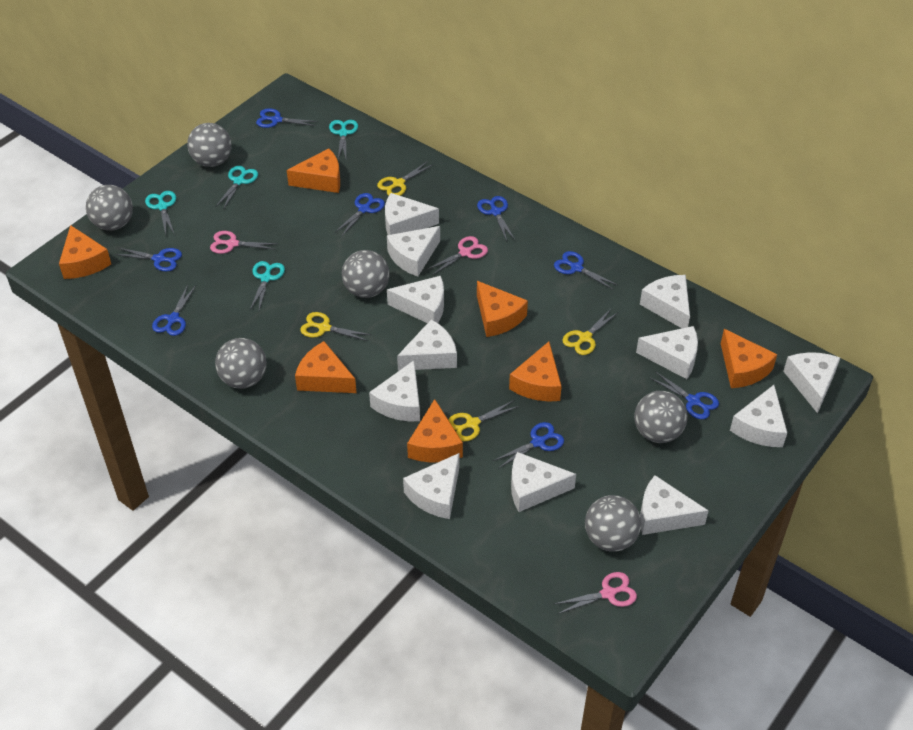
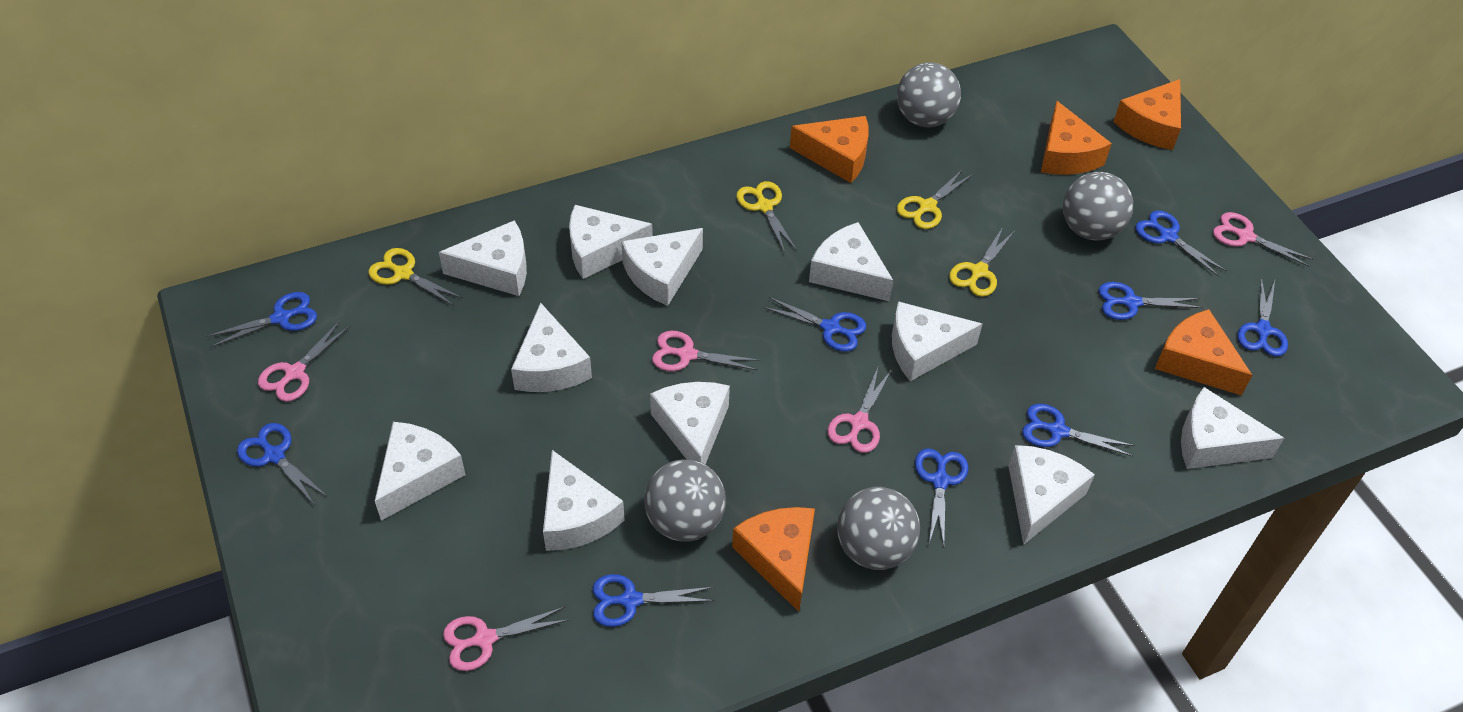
blue scissors: [114,248,182,272] [152,285,196,336] [256,108,318,128] [335,193,385,236] [477,196,515,241] [493,422,564,468] [554,251,618,290] [649,371,719,419] = 8 -> [207,292,317,347] [237,423,327,504] [592,574,715,627] [763,297,866,352] [915,448,969,546] [1022,404,1135,457] [1098,282,1203,320] [1135,210,1227,277] [1237,277,1288,356] = 9
grey ball: [86,185,133,231] [187,123,232,167] [215,338,267,389] [342,250,390,298] [585,495,641,552] [634,391,688,443] = 6 -> [644,460,726,542] [837,487,920,570] [897,62,961,127] [1063,172,1133,241] = 4
orange cheese: [59,225,111,279] [287,148,340,193] [295,341,357,393] [407,399,463,462] [477,281,528,337] [509,342,562,402] [721,329,777,388] = 7 -> [732,507,815,612] [790,116,869,183] [1041,101,1112,175] [1113,79,1181,150] [1155,309,1252,396] = 5
pink scissors: [210,231,278,254] [426,236,488,275] [555,572,637,614] = 3 -> [258,321,350,402] [443,607,568,671] [652,331,760,371] [827,365,892,453] [1213,212,1313,267] = 5
turquoise scissors: [145,191,176,235] [216,166,258,210] [250,261,285,310] [329,120,358,159] = 4 -> none = 0
white cheese: [369,360,420,421] [385,193,439,235] [387,226,440,277] [387,276,444,323] [397,319,457,371] [403,453,460,519] [511,452,576,512] [636,326,698,379] [640,275,690,328] [640,475,709,535] [730,385,787,447] [783,353,841,413] = 12 -> [375,422,466,521] [439,220,527,296] [511,302,592,392] [543,450,625,551] [569,205,653,279] [622,228,703,306] [650,382,730,464] [809,222,893,302] [892,301,982,381] [1008,445,1095,545] [1181,387,1284,469] = 11

